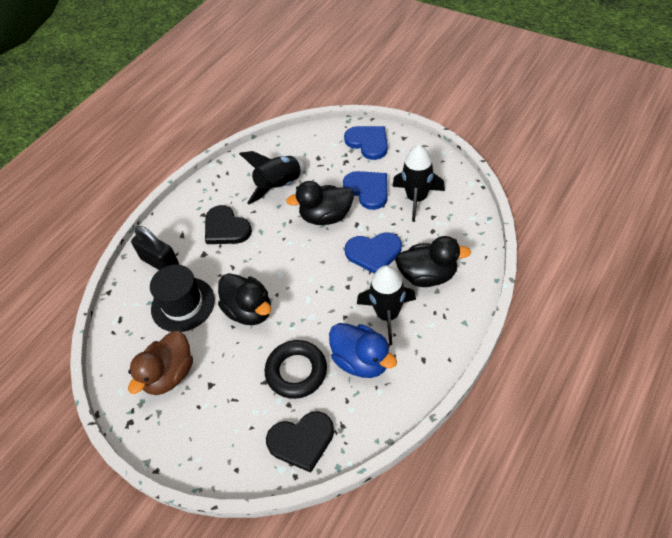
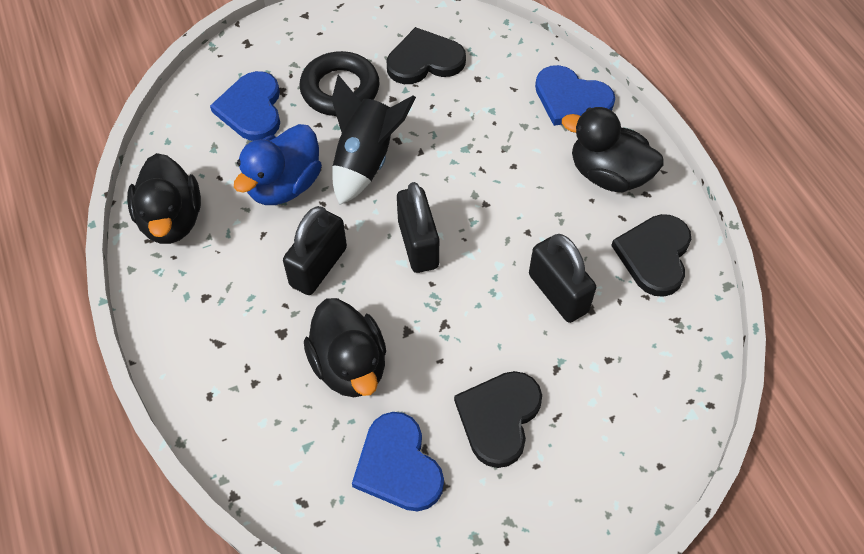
black hat: [150,265,215,332] = 1 -> none = 0
black heart: [205,205,252,244] [266,411,334,472] = 2 -> [386,27,466,84] [454,371,542,468] [611,214,691,297] = 3
black padlock: [131,226,179,270] = 1 -> [283,206,347,295] [397,182,439,273] [529,234,596,323] = 3
black rocket: [239,151,306,205] [357,265,416,345] [392,145,445,222] = 3 -> [332,75,416,205] = 1
brown duck: [128,331,193,395] = 1 -> none = 0

